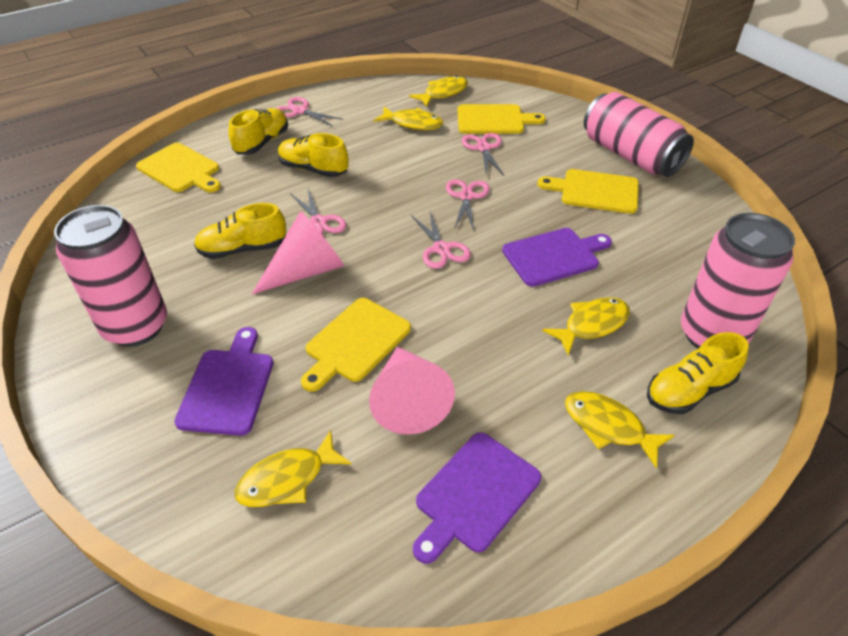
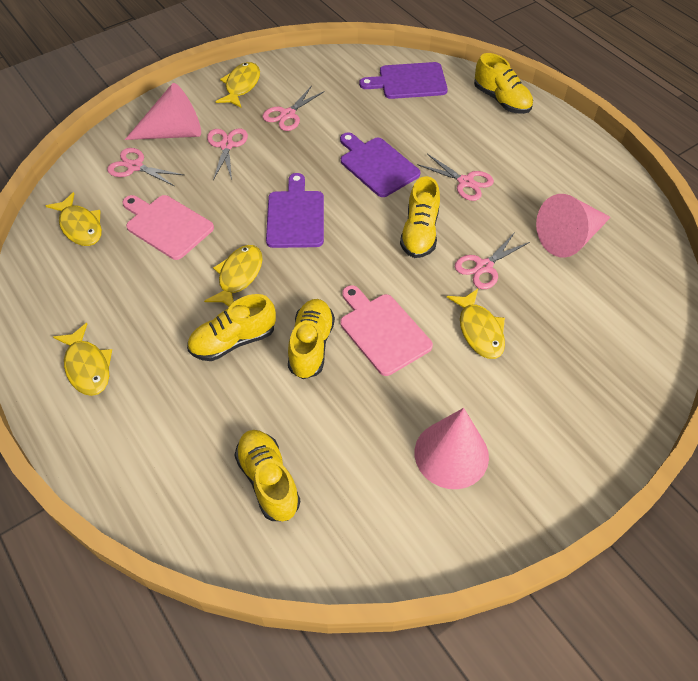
pink can: [54,205,167,347] [584,92,694,177] [681,213,795,349] = 3 -> none = 0
pink cone: [252,211,344,294] [369,346,455,435] = 2 -> [125,83,201,140] [415,408,489,489] [536,194,611,258] = 3
pink cutting board: none = 0 -> [123,195,214,260] [340,285,433,376] = 2
yellow cutting board: [136,143,221,192] [301,298,411,392] [457,104,546,134] [537,169,639,214] = 4 -> none = 0
yellow shoe: [194,203,286,259] [228,108,288,155] [278,133,348,177] [647,332,749,414] = 4 -> [187,294,276,361] [234,430,300,521] [288,299,335,379] [400,176,440,258] [474,53,533,114] = 5

